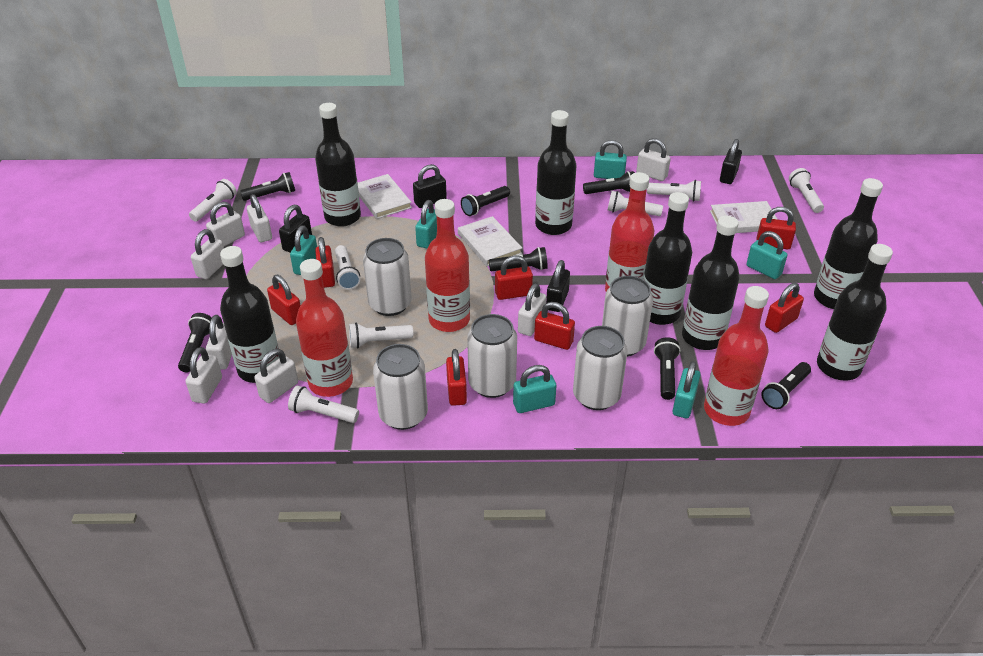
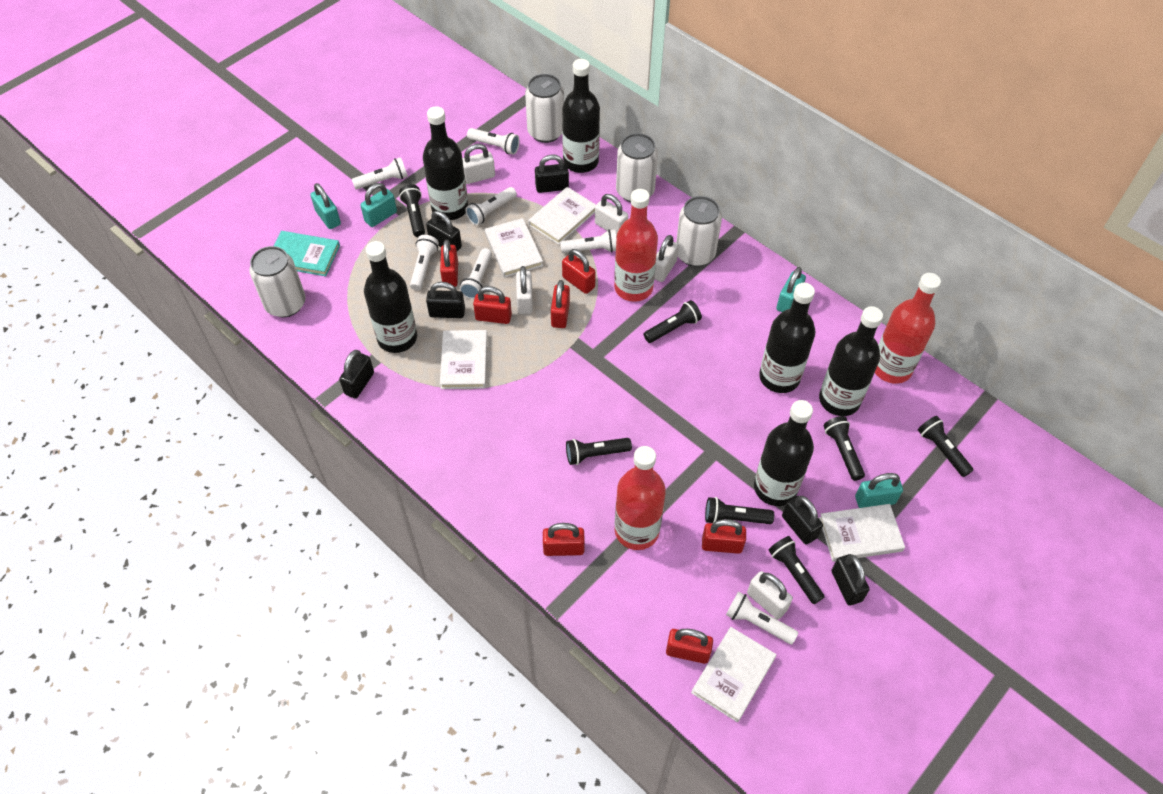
black bottle: [220,246,279,383] [315,103,361,227] [535,110,577,235] [643,192,692,325] [682,216,740,350] [814,178,883,309] [817,244,893,381] = 7 -> [364,241,417,353] [423,106,468,220] [562,59,600,173] [754,400,814,506] [759,283,815,393] [819,306,883,416] = 6
black padlock: [279,205,312,252] [413,164,447,208] [546,260,570,312] [720,139,742,184] = 4 -> [339,350,374,398] [426,211,462,251] [426,282,465,318] [535,155,569,193] [782,496,823,545] [832,554,869,605] = 6
red bottle: [296,259,353,397] [425,199,470,332] [605,172,654,291] [704,286,769,426] = 4 -> [614,189,658,302] [615,446,666,550] [875,273,941,384] = 3
turquoise book: none = 0 -> [274,231,340,276] = 1
turquoise padlock: [290,225,317,275] [415,200,437,248] [513,365,556,413] [594,140,627,179] [673,361,700,418] [746,231,788,279] = 6 -> [310,183,341,229] [360,183,397,227] [776,267,806,312] [855,473,903,508] = 4
white book: [358,174,412,219] [458,216,522,266] [710,201,778,233] = 3 -> [440,330,487,389] [485,218,543,277] [528,187,596,245] [691,627,776,722] [819,504,905,562] = 5
white can: [363,238,412,316] [373,344,428,430] [467,314,517,398] [573,326,627,410] [602,276,653,356] = 5 -> [249,246,306,317] [525,74,564,143] [616,133,658,202] [676,196,722,267] = 4
white padlock: [185,347,222,404] [191,229,224,279] [206,202,245,246] [206,315,232,370] [247,194,272,242] [254,349,298,403] [518,283,546,336] [636,138,671,181] = 8 -> [462,144,495,184] [516,266,533,314] [595,194,628,236] [654,235,679,282] [747,571,793,619] = 5

